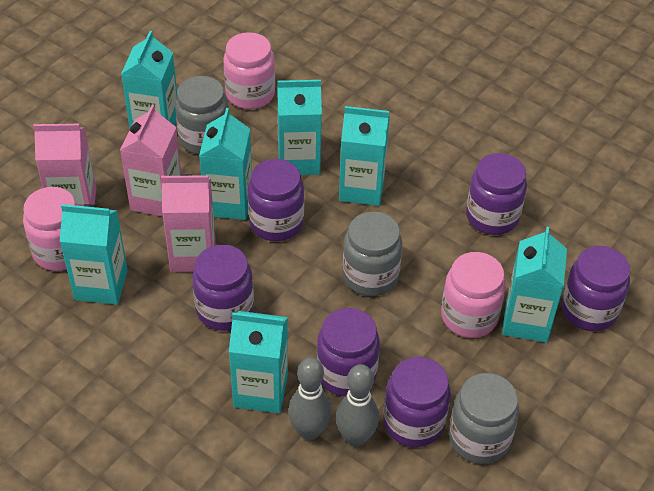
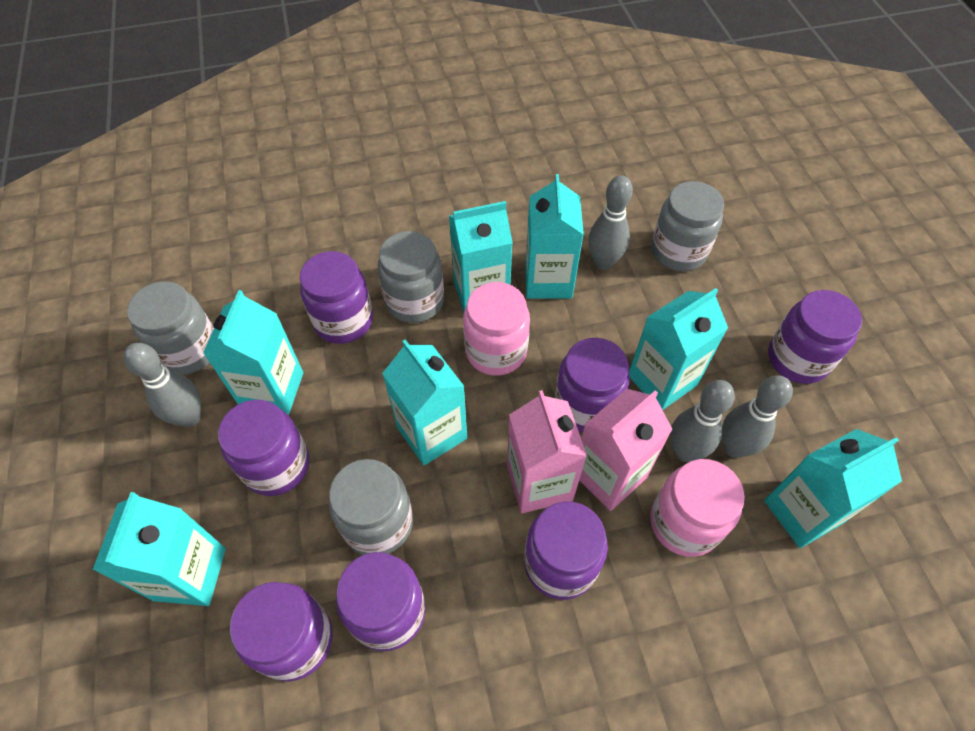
grey bowling pin: [288,358,332,440] [336,364,379,447] = 2 -> [124,343,201,427] [588,175,633,270] [670,380,735,462] [722,375,793,458] = 4
grey jar: [175,76,228,154] [343,212,402,296] [449,373,519,464] = 3 -> [127,281,214,375] [329,459,413,555] [378,231,444,323] [651,181,724,271] = 4
pink carton: [33,124,96,206] [120,105,181,217] [161,174,215,272] = 3 -> [507,390,587,514] [579,389,673,511] = 2
pink jar: [23,187,78,271] [223,32,275,109] [441,252,506,338] = 3 -> [463,282,530,376] [650,459,745,557] = 2
purple jar: [192,245,254,331] [248,159,304,241] [317,308,380,397] [383,357,451,447] [466,153,527,235] [562,246,630,332] = 6 -> [218,400,310,496] [230,582,333,682] [300,251,373,344] [336,552,425,651] [524,501,608,600] [555,338,630,432] [768,290,862,384] = 7

